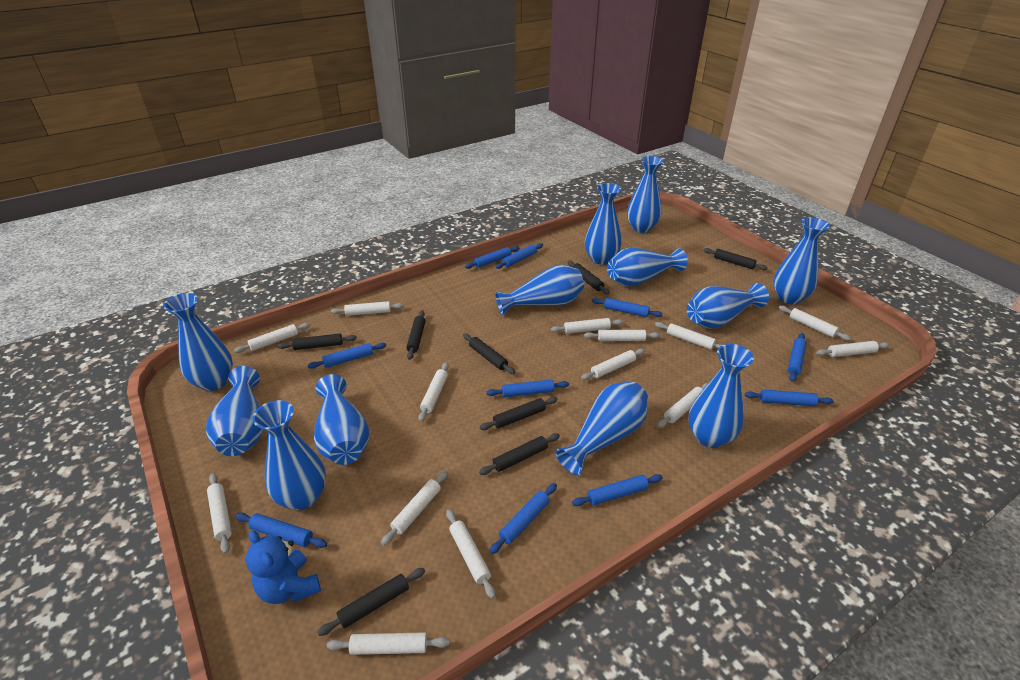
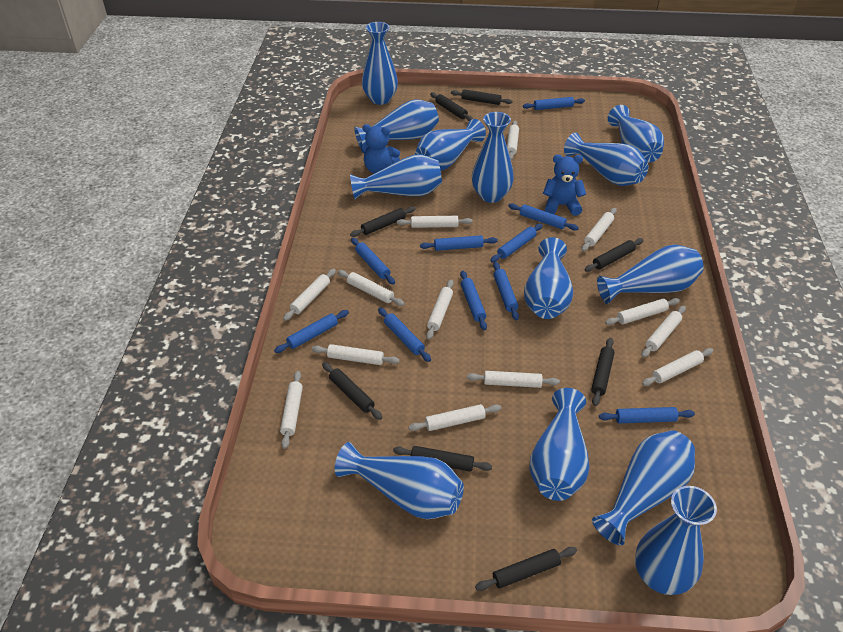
blue teddy bear: [246,530,321,604] = 1 -> [361,124,400,174] [543,155,586,216] = 2
blue vase: [163,293,233,391] [206,366,263,456] [253,400,326,510] [314,374,369,465] [495,265,584,315] [556,381,648,475] [585,183,621,265] [607,248,687,286] [627,156,663,233] [687,283,769,329] [688,344,754,448] [773,217,830,304] = 12 -> [335,442,464,519] [350,154,442,199] [354,99,439,148] [362,22,398,105] [415,119,486,171] [472,112,514,203] [524,237,573,319] [530,388,590,501] [564,132,649,186] [592,430,695,545] [597,245,704,304] [608,105,664,163] [635,486,717,595] = 13
white rolling pin: [207,473,232,554] [234,323,310,353] [327,632,450,655] [331,301,404,316] [381,470,448,546] [418,362,449,422] [446,509,495,599] [551,318,623,334] [581,348,645,380] [584,330,660,341] [655,322,722,350] [658,383,708,428] [778,305,851,341] [816,341,890,357] = 14 -> [280,371,303,449] [283,269,336,321] [312,344,400,365] [337,270,405,306] [397,216,473,228] [409,404,501,431] [426,280,454,340] [467,371,560,388] [507,121,519,160] [582,208,617,251] [605,298,680,325] [641,306,686,357] [642,348,713,386] = 13

